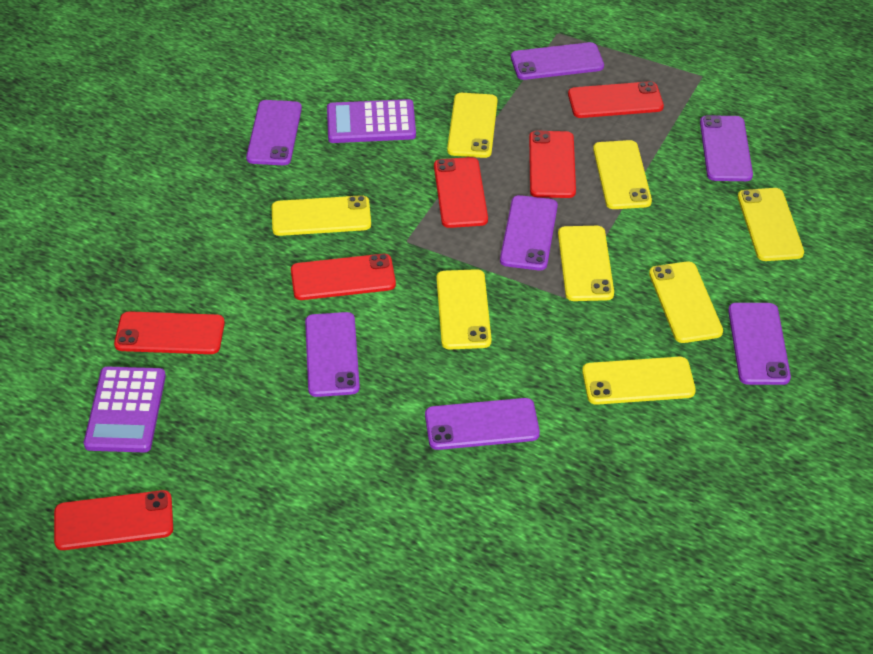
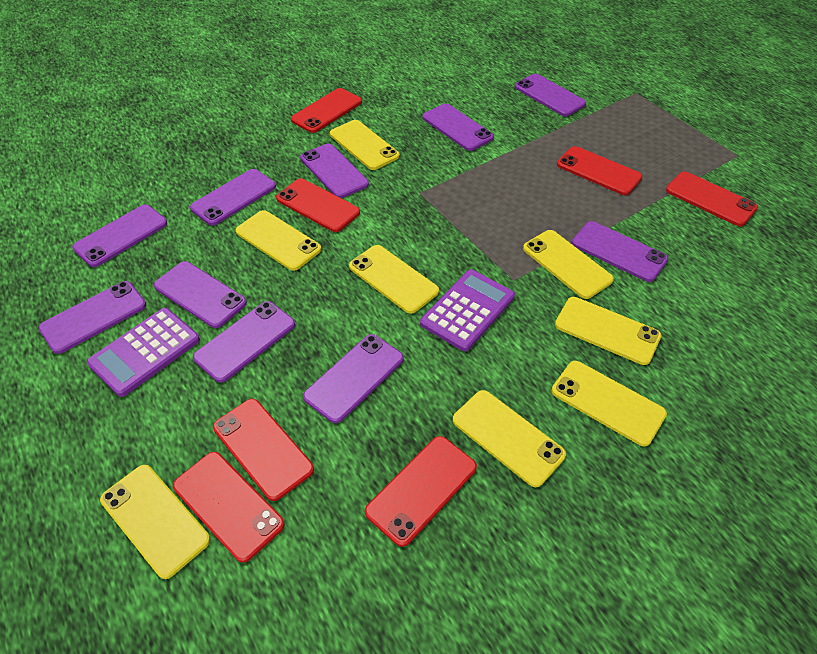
purple phone: [246,100,302,165] [305,312,360,397] [425,398,540,450] [500,195,558,270] [511,42,604,80] [700,115,753,181] [728,303,791,385] = 7 -> [39,281,146,354] [72,205,167,267] [154,261,247,328] [190,169,276,226] [193,301,295,382] [300,144,369,198] [303,334,404,423] [423,103,494,151] [515,74,586,117] [572,221,668,282] = 10
red phone: [54,490,173,550] [114,311,225,354] [291,254,396,300] [434,157,488,228] [529,131,576,198] [568,81,664,118] = 6 -> [173,452,285,563] [213,399,314,501] [276,178,360,232] [291,88,362,133] [365,436,477,547] [557,146,643,195] [666,172,758,226] = 7

